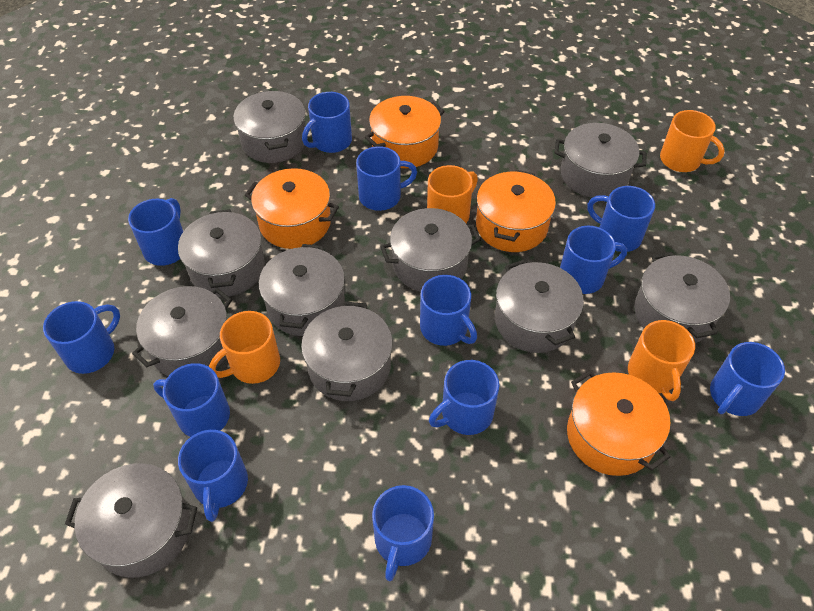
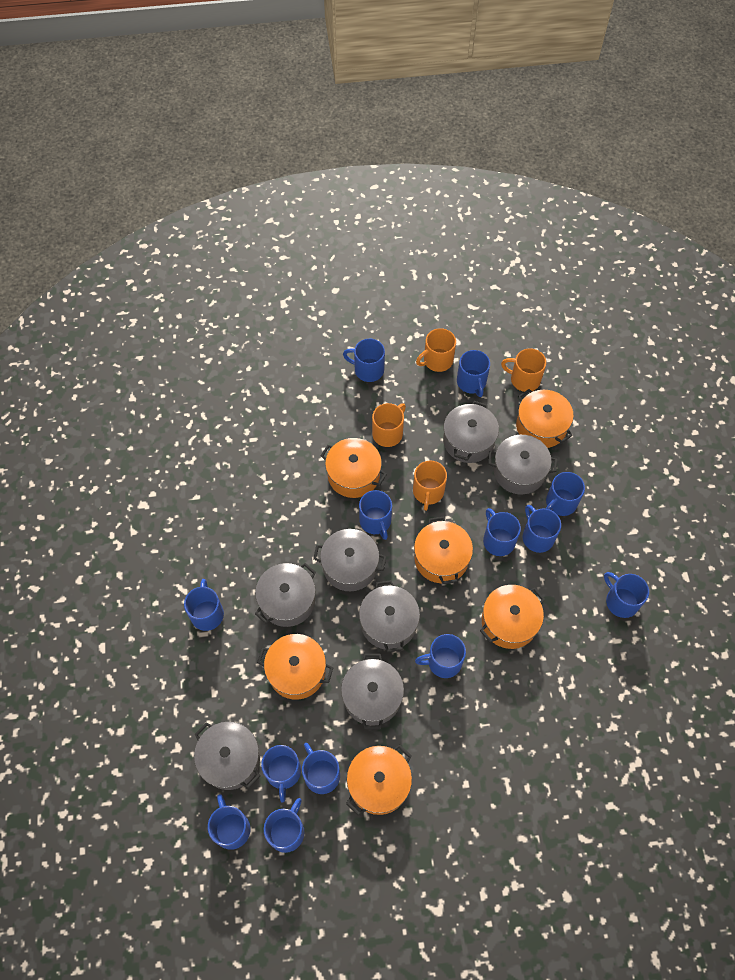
blue mug: [43,301,120,374] [128,198,184,266] [153,363,230,437] [178,430,248,522] [302,92,352,153] [356,146,417,211] [372,485,434,581] [420,275,477,346] [429,360,500,435] [560,226,627,294] [587,186,655,252] [710,342,785,416] = 12 -> [184,579,224,631] [208,794,250,850] [261,745,301,802] [264,798,304,853] [302,743,340,794] [343,339,385,382] [359,490,392,540] [415,634,466,678] [457,350,490,397] [483,508,521,556] [523,505,561,553] [545,472,585,516] [604,572,649,618] = 13
grey pot: [65,463,197,578] [132,286,232,376] [178,209,265,297] [233,90,306,163] [259,244,345,336] [301,302,393,401] [380,208,481,292] [495,260,584,353] [554,123,646,198] [634,252,730,343] = 10 -> [194,722,260,790] [255,563,316,627] [313,529,386,591] [341,654,404,729] [359,580,420,652] [443,401,499,463] [488,435,557,494] = 7
orange pot: [245,168,339,249] [365,96,445,168] [476,170,556,252] [567,370,671,476] = 4 -> [257,634,333,700] [321,438,387,498] [346,745,412,816] [414,516,473,584] [480,585,545,649] [516,389,573,448] = 6

